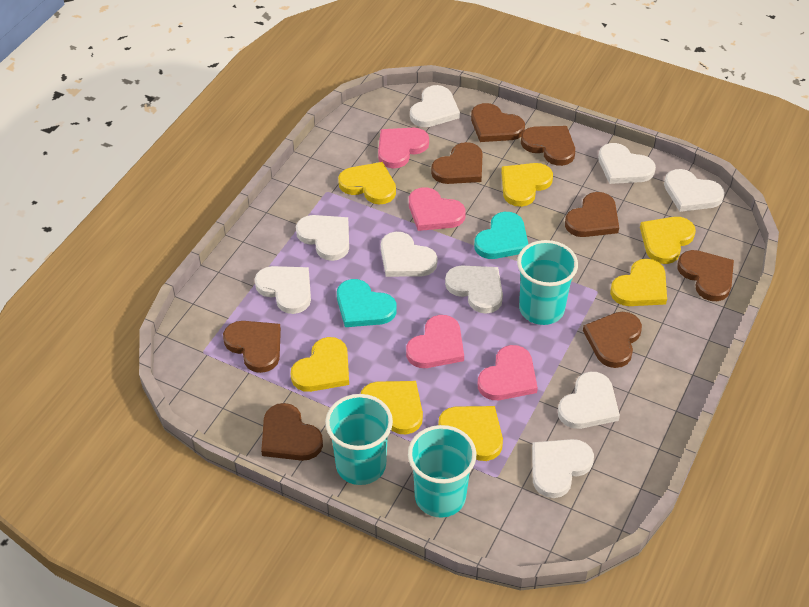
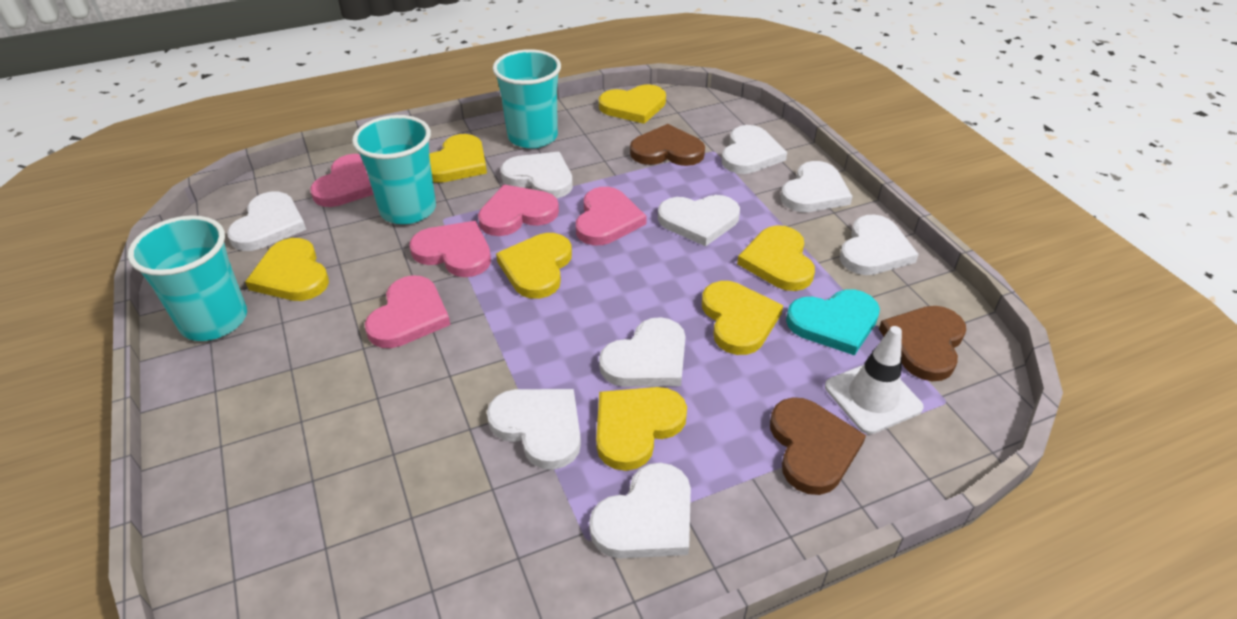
brown heart: [223,321,281,373] [261,403,323,461] [431,142,483,184] [471,103,525,142] [521,126,575,166] [565,192,619,237] [583,312,642,368] [677,250,734,301] = 8 -> [630,124,705,166] [770,397,866,495] [879,306,966,381] = 3
pink heart: [378,128,429,169] [406,315,464,368] [409,187,466,231] [478,345,538,400] = 4 -> [310,154,374,207] [365,275,451,348] [409,221,491,277] [478,185,559,236] [576,187,647,245] = 5
turquoise heart: [337,279,397,327] [474,212,528,259] = 2 -> [786,289,880,356] = 1
white traffic cone: none = 0 -> [825,326,924,434] = 1

